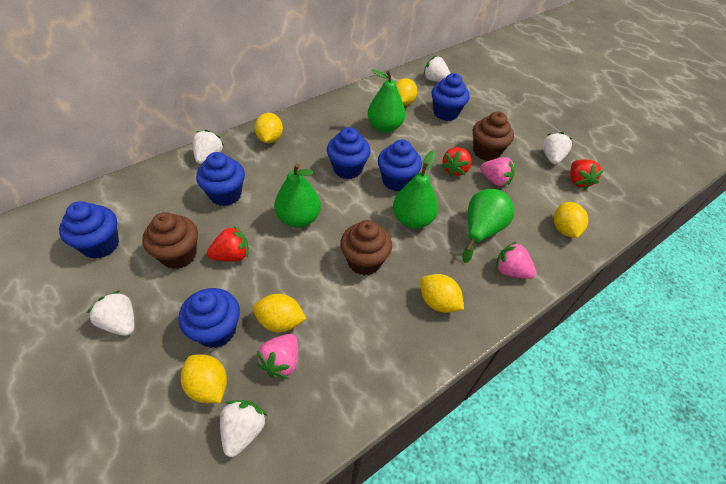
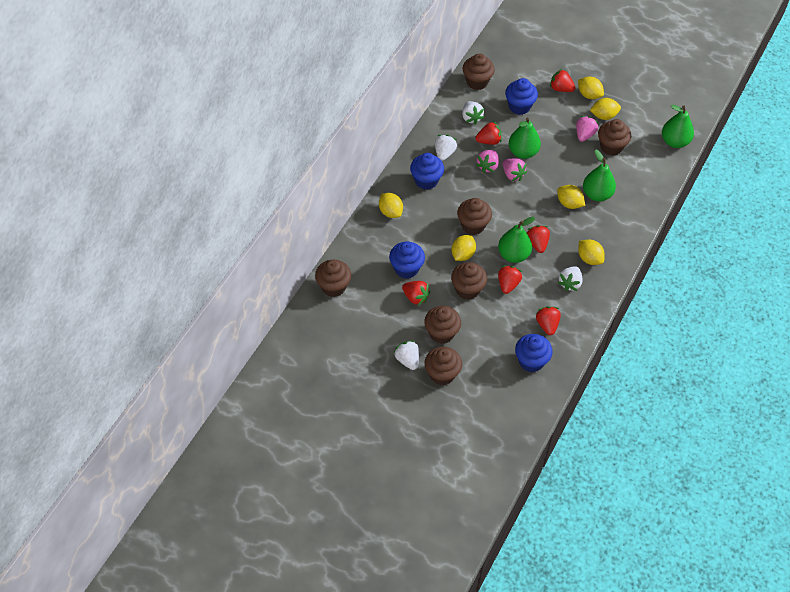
blue cupcake: [59,201,119,259] [178,288,240,348] [196,152,245,206] [327,127,371,179] [378,139,422,191] [431,73,470,121] = 6 -> [389,241,425,279] [410,153,444,190] [505,78,538,115] [515,334,553,372] = 4
brown cupcake: [142,212,198,269] [340,220,392,275] [473,111,514,161] = 3 -> [315,260,351,297] [424,306,461,344] [425,347,462,385] [451,262,487,300] [457,198,492,235] [463,54,495,90] [598,119,631,156] = 7
red strawberry: [207,226,249,262] [441,147,472,176] [570,159,603,190] = 3 -> [402,281,430,305] [475,121,502,145] [498,266,522,294] [527,225,550,253] [536,306,561,335] [550,69,575,92] = 6
white strawberry: [87,291,135,336] [193,130,224,164] [220,400,267,457] [424,56,451,81] [542,132,572,164] = 5 -> [394,340,419,370] [435,135,457,161] [462,101,484,125] [558,266,583,291] = 4

